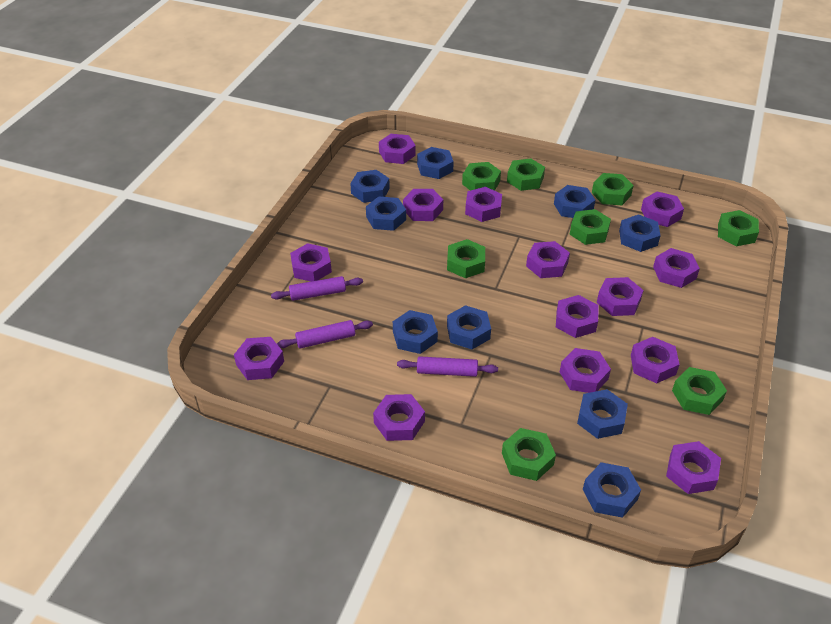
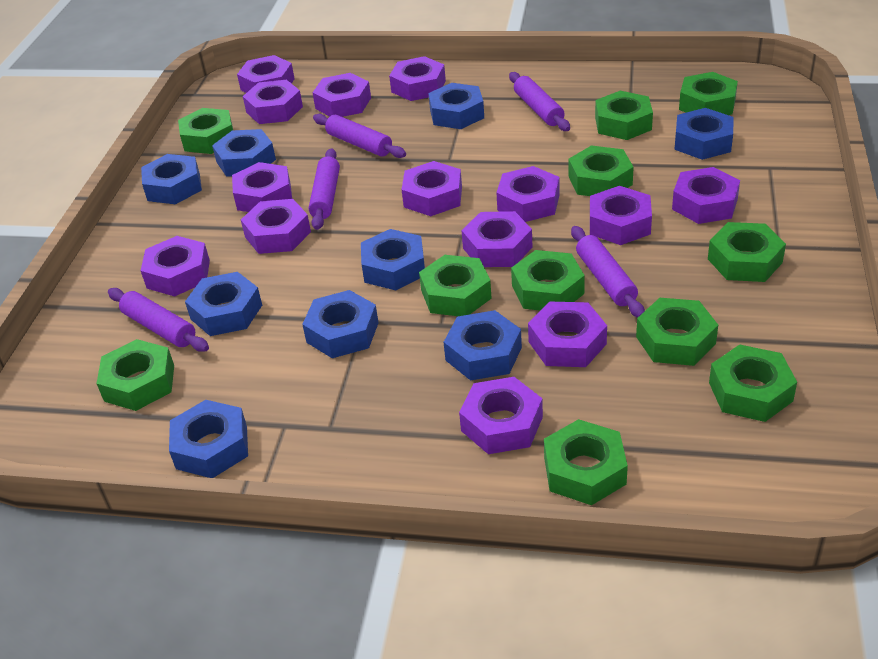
green nut: [447,239,485,278] [462,162,501,191] [502,428,556,481] [507,158,545,191] [570,209,611,245] [592,173,634,205] [672,367,727,415] [718,210,759,246] = 8 -> [96,339,174,411] [178,108,233,154] [419,255,492,316] [511,250,585,311] [544,419,628,505] [569,145,634,196] [595,91,653,140] [636,298,718,366] [679,72,738,115] [708,222,786,282] [709,345,797,422] = 11
purple rolling pin: [271,276,363,301] [277,320,373,348] [397,356,498,377] = 3 -> [108,288,209,352] [309,148,340,230] [313,114,406,158] [509,72,570,131] [571,226,645,318] = 5

